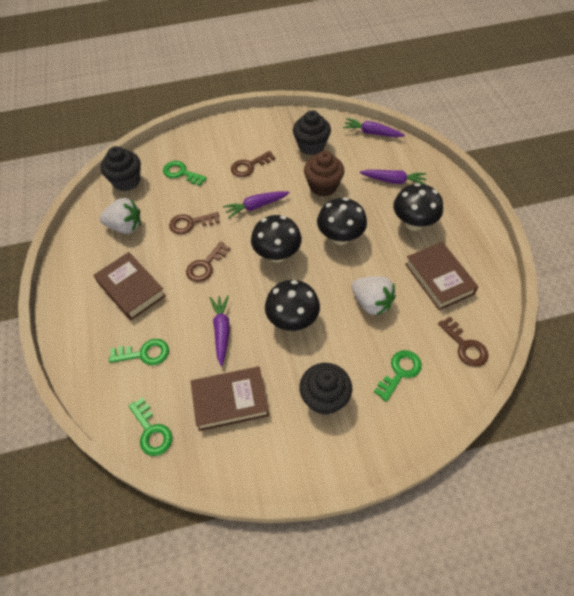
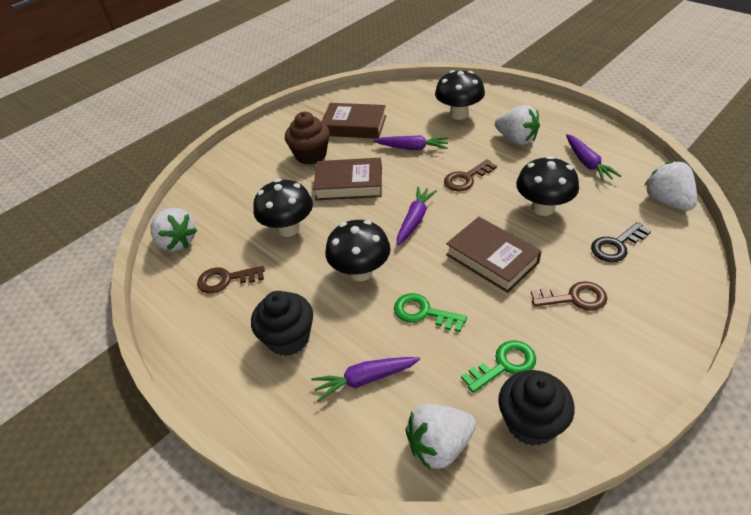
black cupcake: [100,146,141,191] [293,110,331,155] [299,363,352,415] = 3 -> [251,291,313,356] [498,370,575,446] = 2
black key: none = 0 -> [591,222,651,262] = 1
brown key: [169,212,220,234] [186,242,230,282] [231,151,276,177] [438,316,488,367] = 4 -> [197,266,265,294] [444,159,497,191] [531,281,607,311] = 3
green key: [109,339,169,365] [129,397,172,456] [163,161,207,186] [374,350,422,402] = 4 -> [394,293,467,332] [461,341,536,393] = 2
white strawberry: [99,198,141,234] [351,276,396,316] = 2 -> [151,208,197,251] [405,404,476,470] [495,105,540,145] [644,161,697,211] = 4

